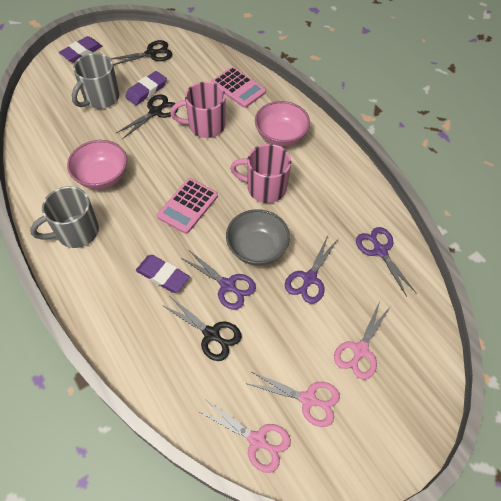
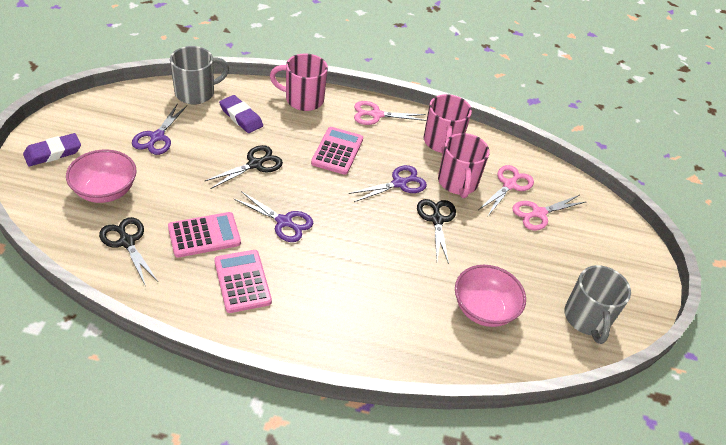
grey bowl: [226,209,290,265] = 1 -> none = 0
pink calculator: [157,178,218,234] [211,67,266,108] = 2 -> [168,212,241,258] [214,250,272,313] [311,127,363,175] = 3
pink mug: [170,82,226,138] [230,144,291,203] = 2 -> [270,54,328,111] [424,94,472,154] [438,133,490,198] = 3
purple eraser: [59,36,102,63] [125,71,167,105] [136,255,190,293] = 3 -> [23,133,81,167] [219,95,263,133] = 2

